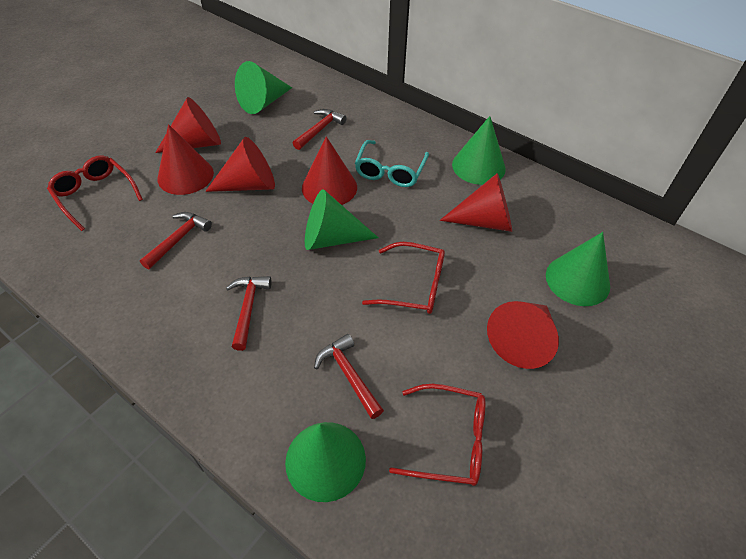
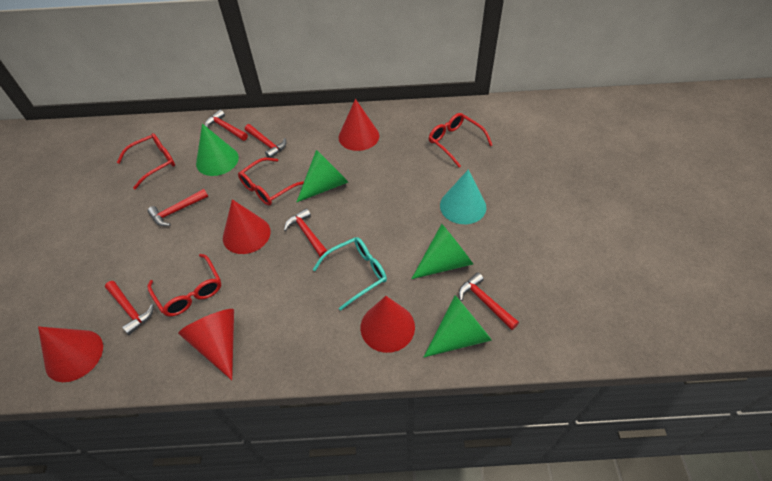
green cone: [235,61,292,114] [285,422,366,502] [305,189,379,250] [452,116,506,185] [546,232,610,306] = 5 -> [196,124,239,176] [297,150,349,202] [412,224,473,279] [424,295,492,357] = 4
red cone: [155,97,221,153] [158,124,214,195] [205,137,275,192] [302,136,357,205] [440,173,512,232] [487,301,559,369] = 6 -> [38,326,103,382] [178,309,234,380] [223,199,271,254] [338,99,379,151] [361,296,415,353] = 5
red glasses: [47,155,143,231] [362,242,445,314] [389,384,485,486] = 3 -> [117,133,175,189] [147,254,221,317] [238,157,304,205] [429,113,492,168] = 4
red hammer: [140,212,212,269] [226,276,272,351] [293,109,347,150] [314,334,384,419] = 4 -> [105,281,154,335] [148,189,208,226] [205,110,248,141] [245,124,286,158] [284,208,327,257] [459,272,519,330] = 6
turquoise cone: none = 0 -> [440,169,486,224] = 1

